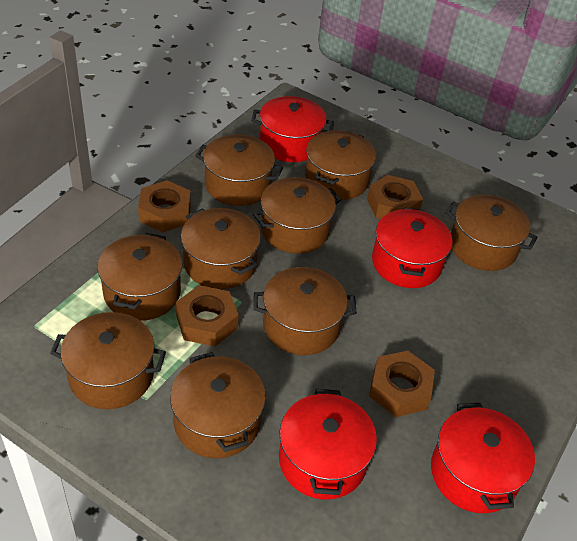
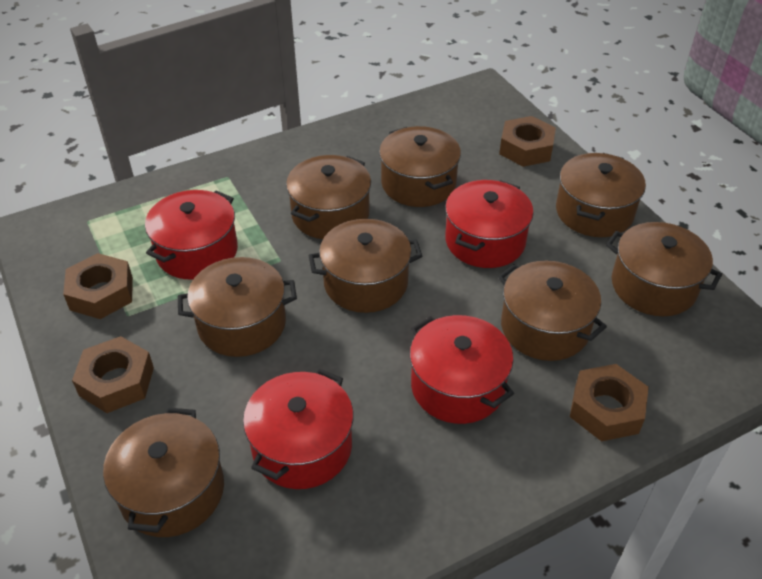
brown pot: [50,312,166,409] [97,233,182,321] [170,352,266,458] [181,208,261,289] [195,134,283,206] [253,177,341,254] [253,267,357,355] [305,130,376,200] [446,195,537,271] = 9 -> [103,407,224,537] [178,257,297,357] [286,155,371,239] [308,219,422,313] [379,126,461,207] [498,261,607,361] [556,153,646,237] [606,222,722,316] = 8

